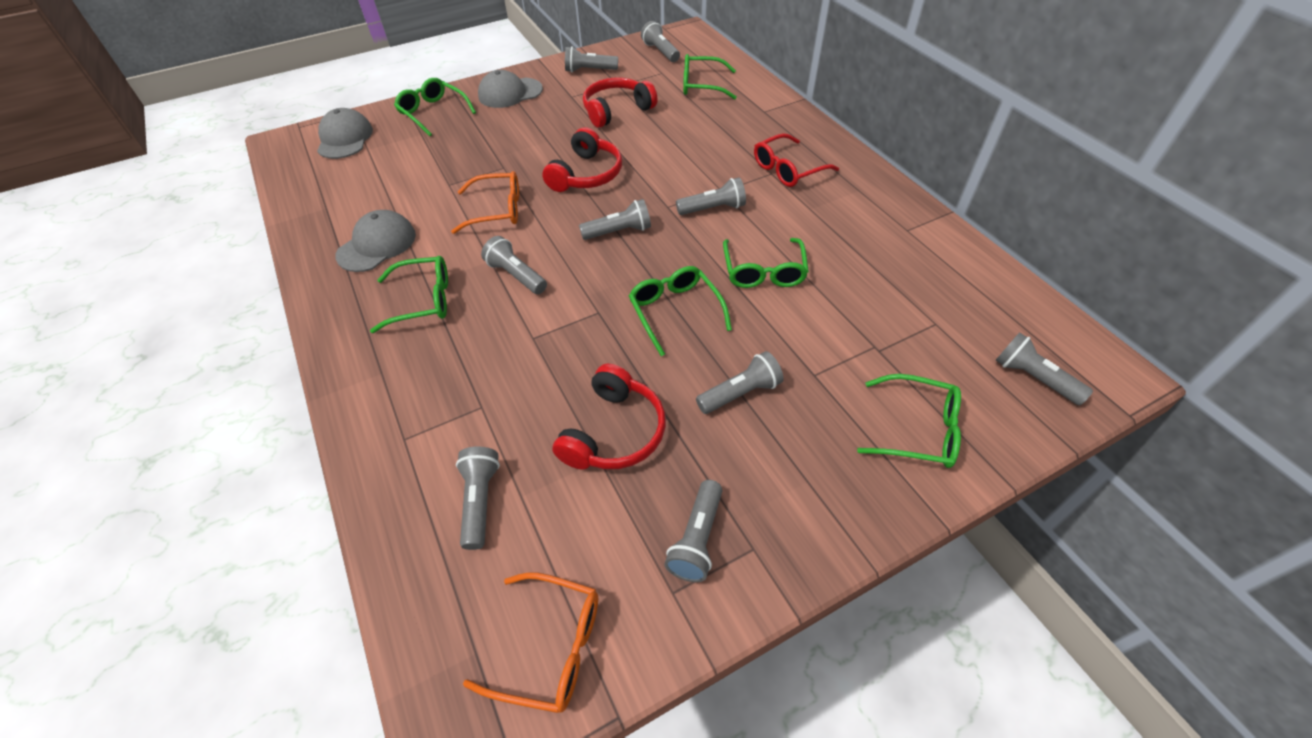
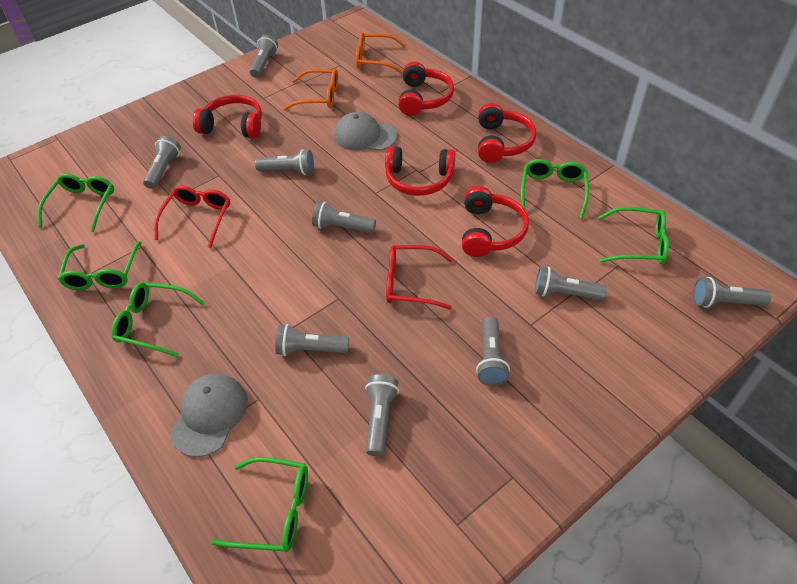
grey cap: [317,108,373,159] [335,210,416,272] [478,70,543,108] = 3 -> [170,373,248,457] [334,112,397,151] = 2
red glasses: [754,133,839,187] = 1 -> [154,186,230,248] [386,245,453,310] = 2
red headphones: [542,127,622,192] [552,364,666,470] [583,78,658,128] = 3 -> [193,95,262,138] [385,146,455,196] [398,62,454,116] [462,186,529,257] [478,103,536,163] = 5

